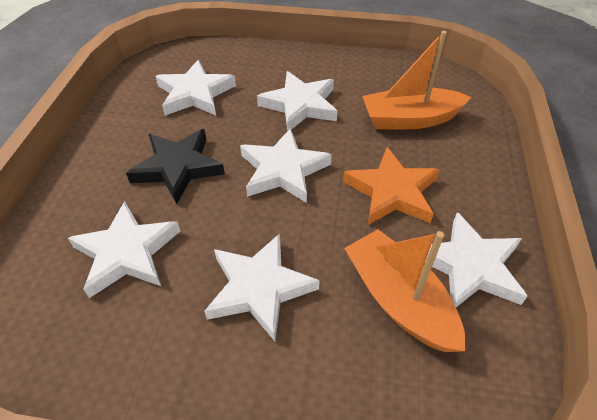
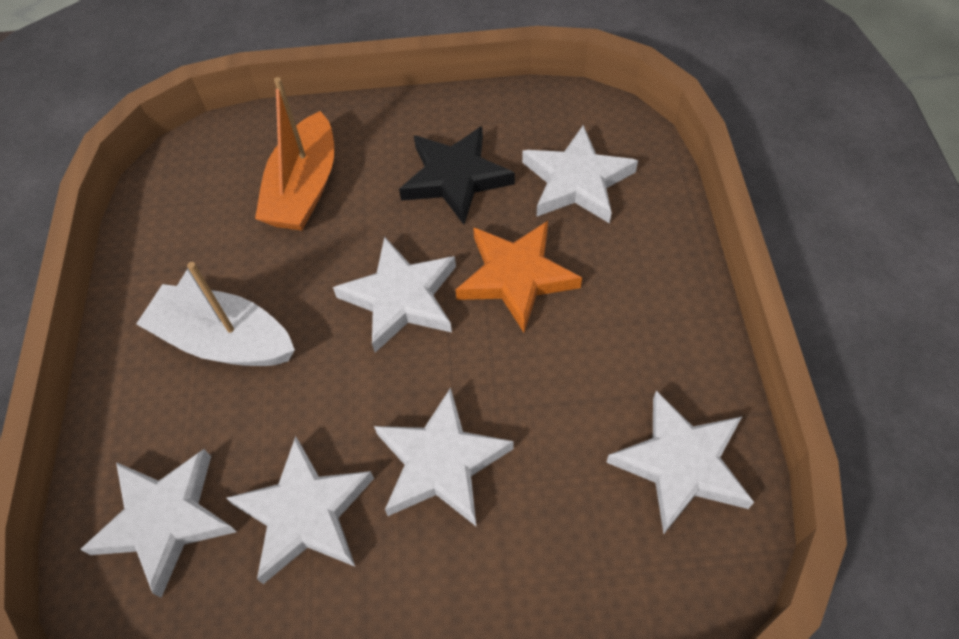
orange boat: [344,229,465,352] [362,31,471,129] = 2 -> [255,77,334,231] = 1
white boat: none = 0 -> [136,262,295,366] = 1

